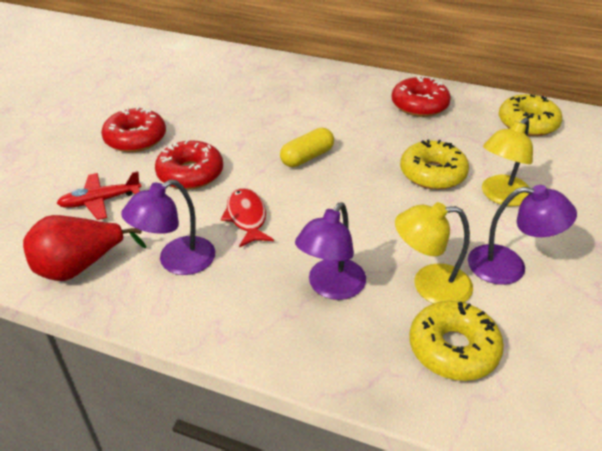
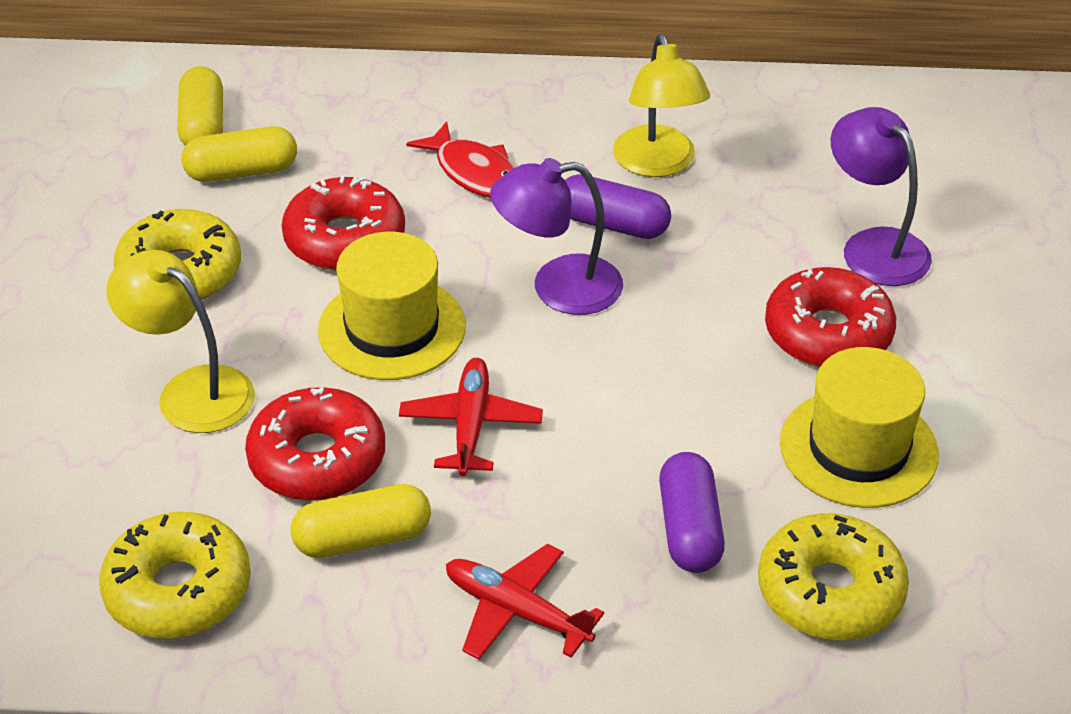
purple capsule: none = 0 -> [565,174,671,239] [659,452,725,573] = 2
purple lamp: [121,179,215,275] [295,202,366,300] [468,185,577,285] = 3 -> [490,158,623,315] [831,107,932,286] = 2
red pear: [23,215,146,281] = 1 -> none = 0
red plane: [56,171,142,220] = 1 -> [399,358,543,476] [446,544,604,660] = 2
yellow capsule: [280,128,334,167] = 1 -> [177,66,223,146] [181,126,297,182] [291,484,431,558] = 3
yellow hat: none = 0 -> [318,232,466,380] [780,347,939,508] = 2

